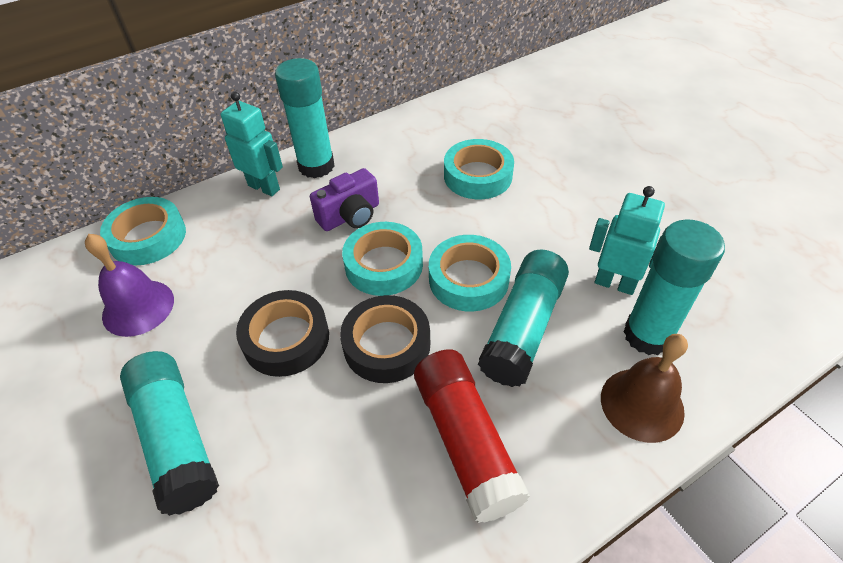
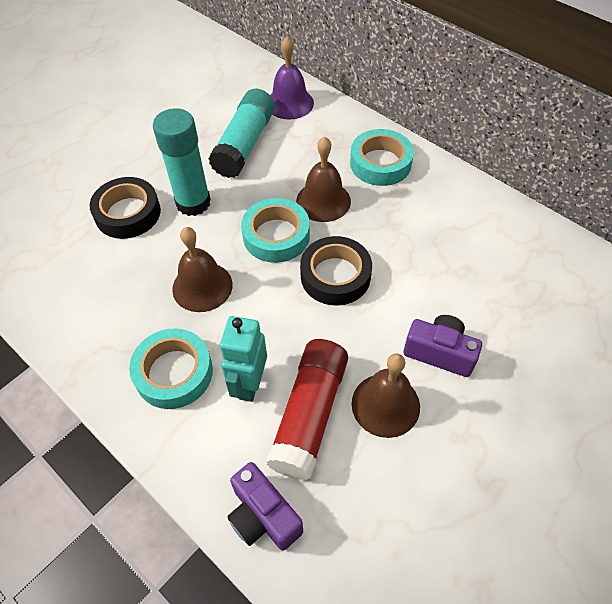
brown bell: [601,334,688,443] = 1 -> [172,227,233,312] [296,136,351,222] [352,354,420,438] = 3
purple camera: [310,168,379,231] = 1 -> [227,462,303,550] [404,315,482,377] = 2
turquoise glue stick: [120,351,219,516] [275,58,335,178] [478,250,569,387] [623,219,725,355] = 4 -> [153,108,211,216] [208,89,275,178] = 2
turquoise robot: [221,92,283,196] [589,186,665,295] = 2 -> [220,316,267,402] = 1
turquoise tape: [100,197,186,265] [342,222,423,296] [429,235,511,312] [444,139,514,199] = 4 -> [129,328,213,409] [241,198,310,263] [350,129,414,186] = 3

